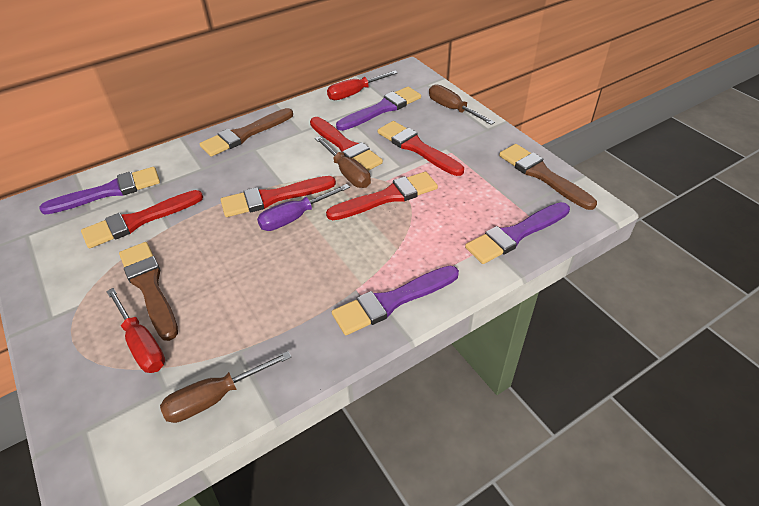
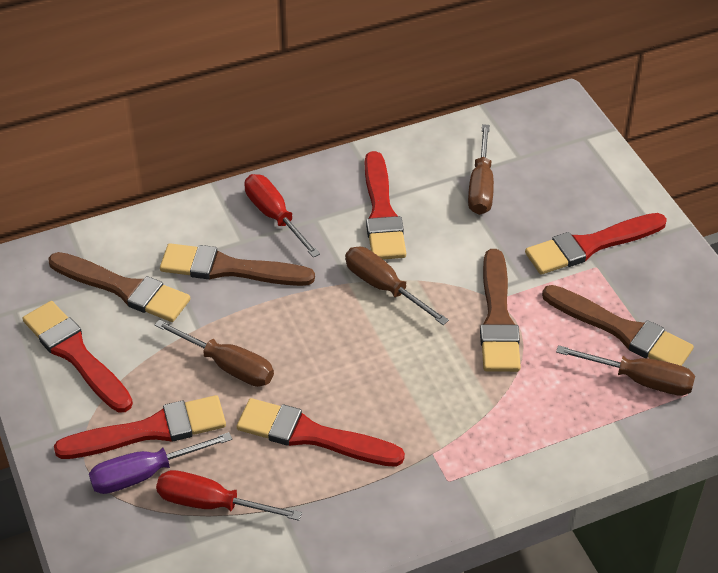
brown brush: [119,242,178,341] [200,108,293,157] [499,144,597,210] = 3 -> [48,252,190,322] [160,243,315,286] [480,249,521,372] [542,285,694,366] = 4
brown screwdriver: [160,351,291,423] [315,136,371,188] [429,84,495,125] = 3 -> [155,319,274,387] [345,247,449,325] [468,124,494,215] [556,345,695,396] = 4
purple brush: [39,167,160,215] [332,265,459,335] [336,87,421,131] [465,202,570,264] = 4 -> none = 0

